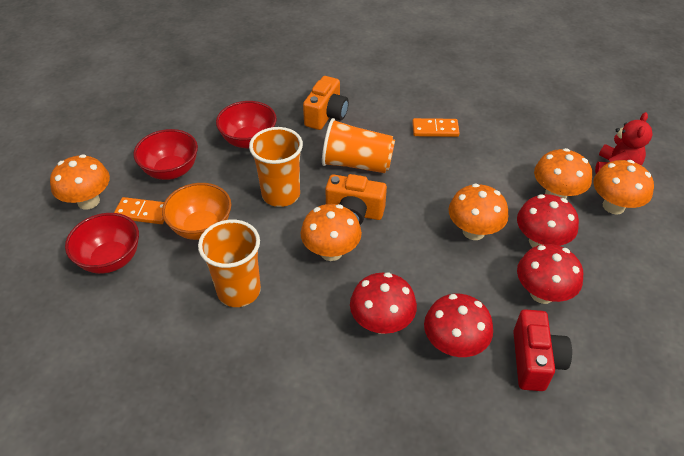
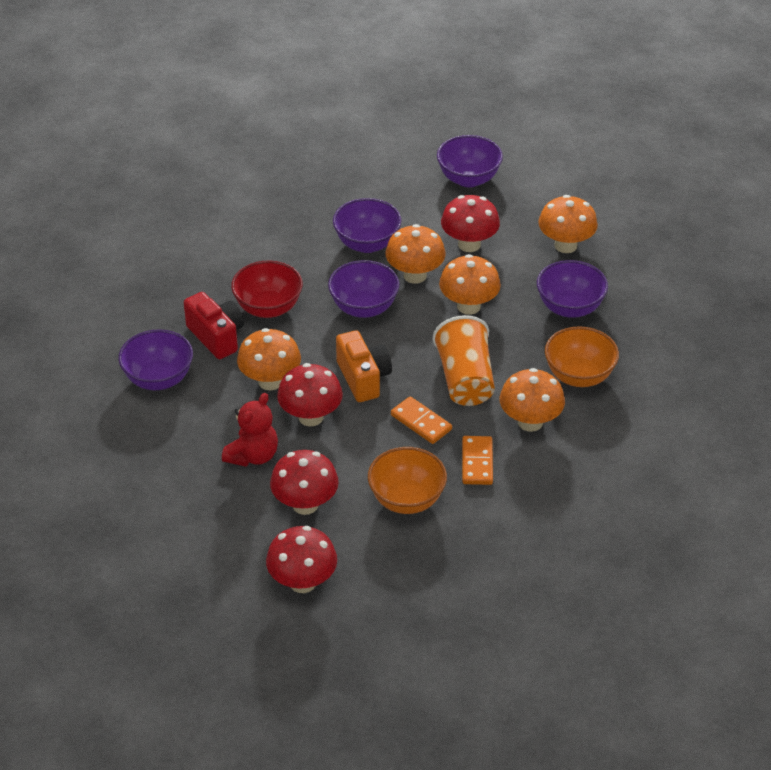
orange bowl: [162,183,231,240] = 1 -> [368,447,447,514] [545,326,619,387] = 2
orange camera: [303,76,349,130] [325,174,387,225] = 2 -> [336,330,392,402] = 1
orange cup: [198,220,261,307] [249,127,303,207] [322,118,395,173] = 3 -> [433,315,495,406] = 1
purple bowl: none = 0 -> [118,329,193,390] [328,260,400,318] [333,198,401,253] [437,135,503,187] [537,260,608,318] = 5
red bowl: [65,213,139,274] [133,129,198,180] [216,101,277,149] = 3 -> [231,260,303,318] = 1

